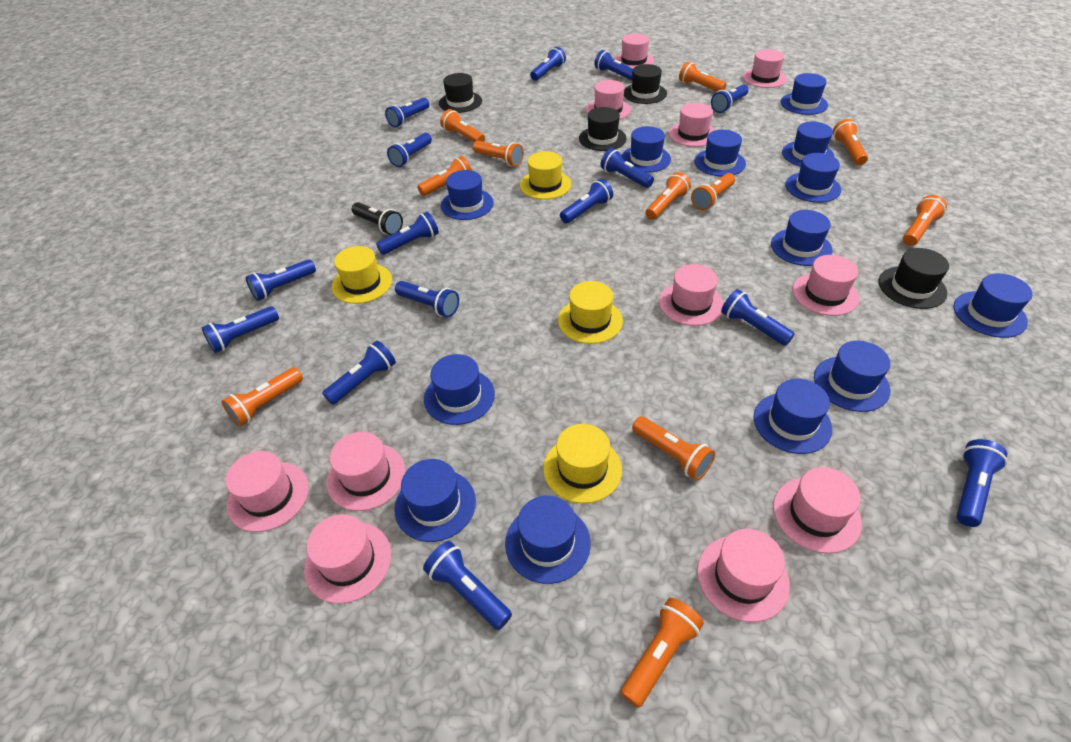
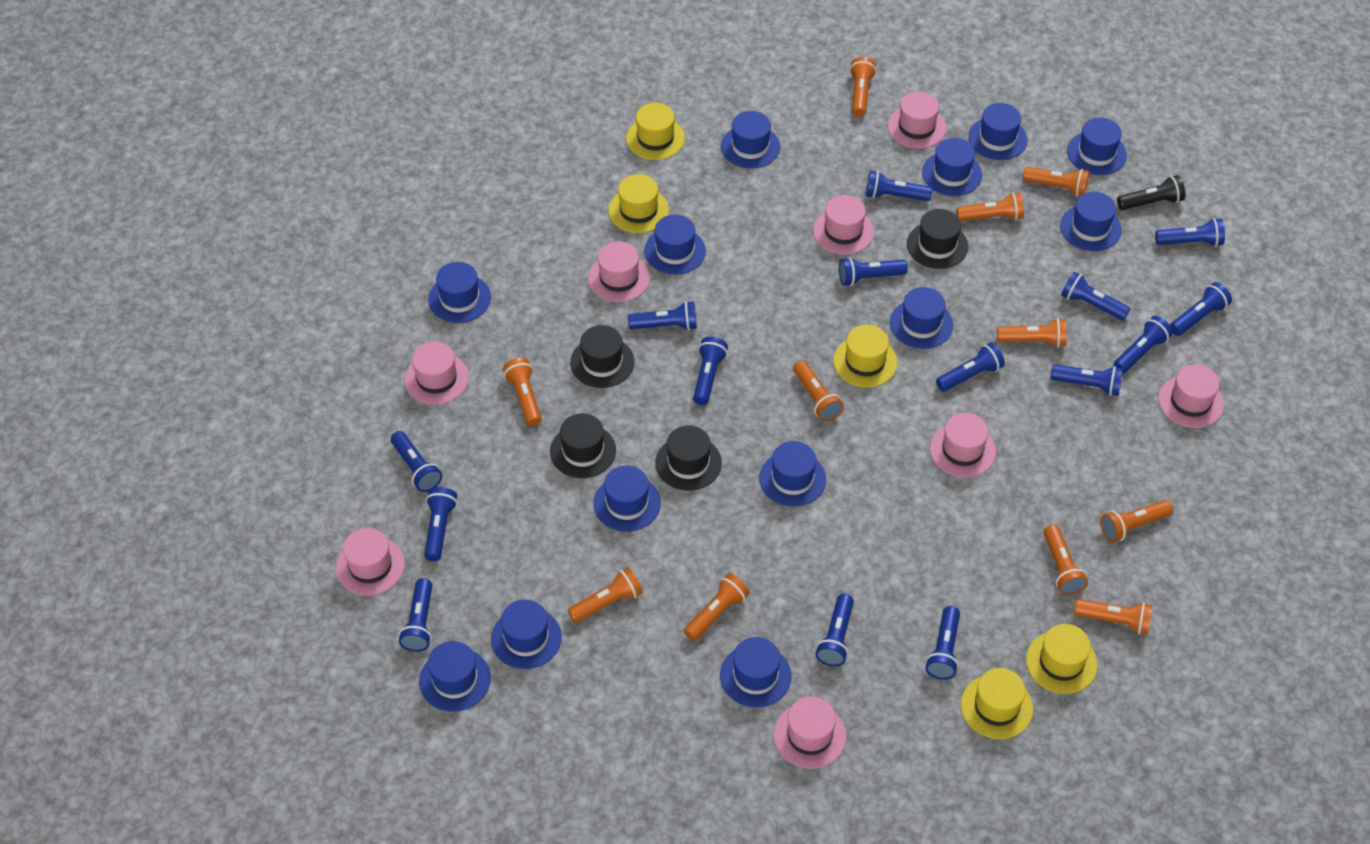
pink hat: [225,451,309,532] [304,514,391,604] [327,432,405,511] [586,80,631,120] [614,33,654,68] [659,264,724,326] [669,103,715,147] [697,529,790,622] [743,49,787,88] [773,467,862,554] [792,255,859,316] = 11 -> [336,528,405,596] [404,341,469,405] [588,241,650,302] [774,697,846,769] [813,195,874,255] [888,91,946,149] [930,413,996,478] [1158,364,1224,428] = 8
yellow hat: [332,246,392,304] [520,151,571,200] [543,424,622,504] [558,281,623,344] = 4 -> [608,174,669,233] [626,103,685,160] [833,325,897,387] [961,668,1033,739] [1026,624,1098,694] = 5

